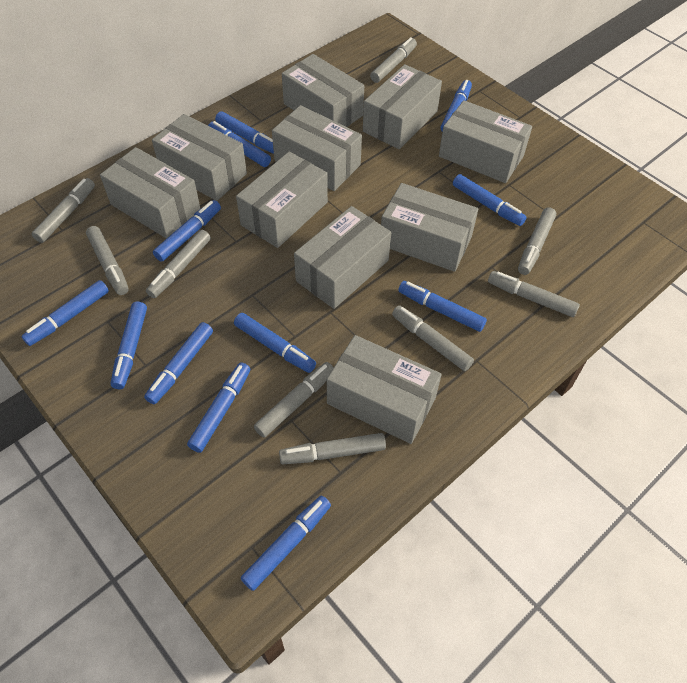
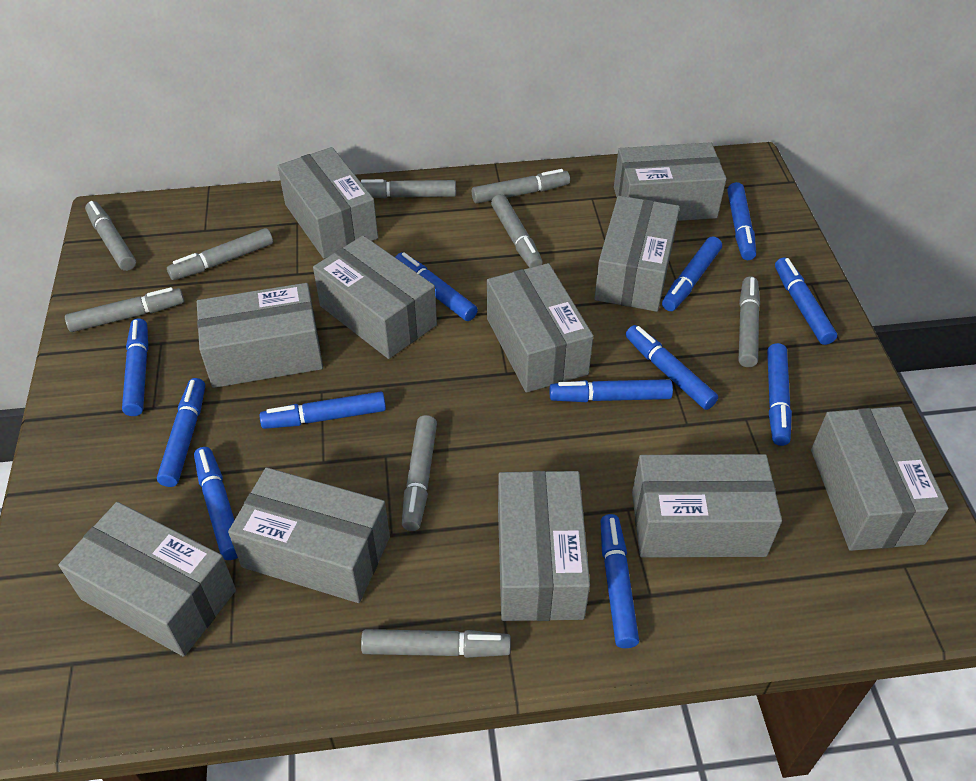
grey box: [100,147,201,239] [152,114,247,201] [236,151,328,248] [272,105,362,191] [282,54,364,127] [294,206,391,309] [327,335,442,444] [363,64,442,149] [381,183,478,272] [439,100,532,183] = 10 -> [59,502,236,657] [197,283,323,388] [228,467,390,603] [278,147,378,258] [313,235,437,359] [487,263,593,393] [498,471,590,621] [594,196,680,312] [614,142,726,221] [632,454,782,558] [811,407,949,551] = 11

